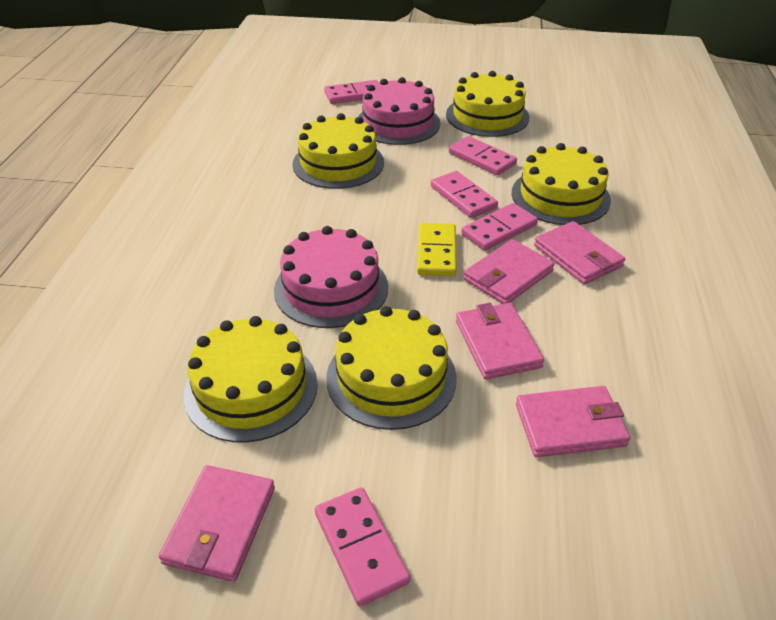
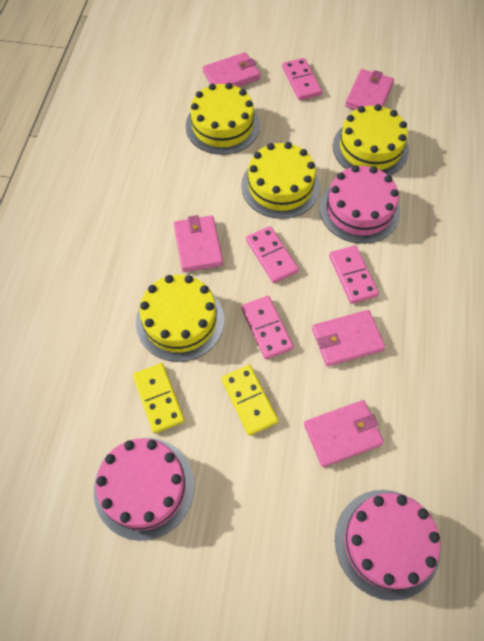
pink cake: [274,226,388,328] [358,77,440,145] = 2 -> [94,438,194,541] [320,165,400,244] [335,490,440,601] = 3
pink domino: [315,487,410,606] [324,80,379,104] [431,171,498,218] [449,136,517,175] [461,203,538,251] = 5 -> [241,296,294,359] [246,226,299,283] [282,58,322,100] [329,245,379,304] = 4
yellow cake: [184,316,318,443] [292,113,384,189] [326,306,457,430] [446,71,530,137] [512,143,611,225] = 5 -> [136,275,224,362] [186,83,260,155] [241,142,320,219] [333,104,409,175] = 4
yellow domino: [417,223,457,276] = 1 -> [133,363,185,433] [222,365,278,436] = 2

